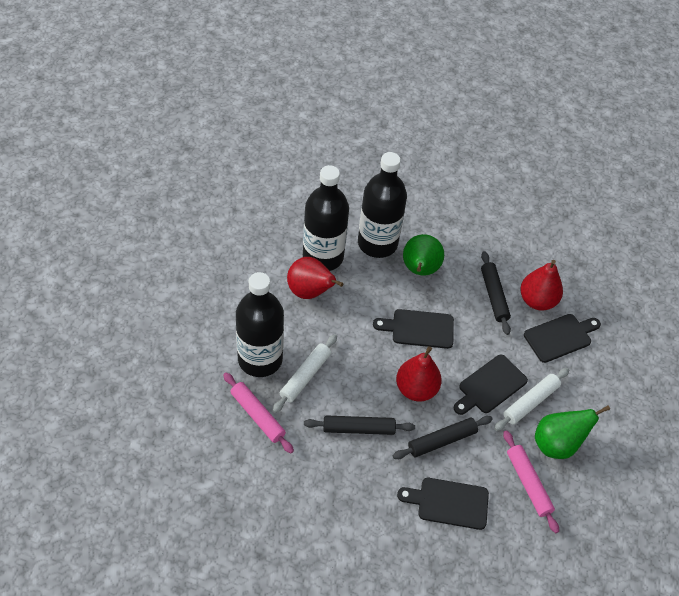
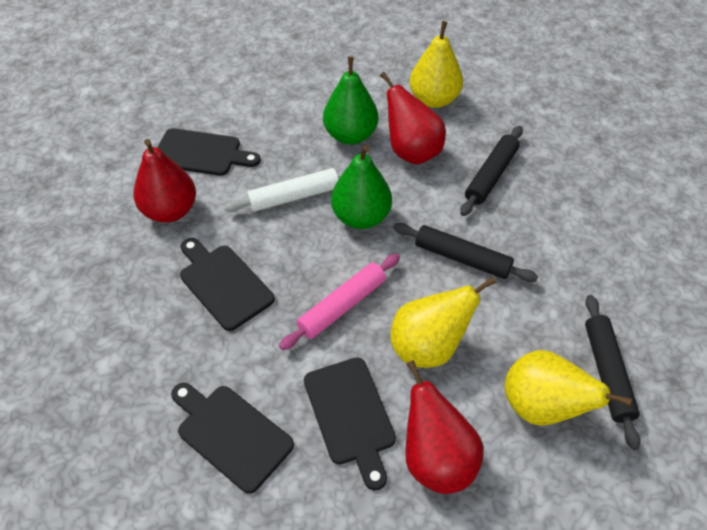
black bottle: [236,272,284,377] [303,165,349,271] [358,152,407,258] = 3 -> none = 0
pink rolling pin: [223,372,294,453] [503,430,559,533] = 2 -> [279,254,400,350] = 1
white rolling pin: [272,334,337,413] [494,368,569,431] = 2 -> [224,168,343,212] = 1
yellow pear: none = 0 -> [390,277,496,368] [410,21,463,108] [504,350,633,426] = 3

